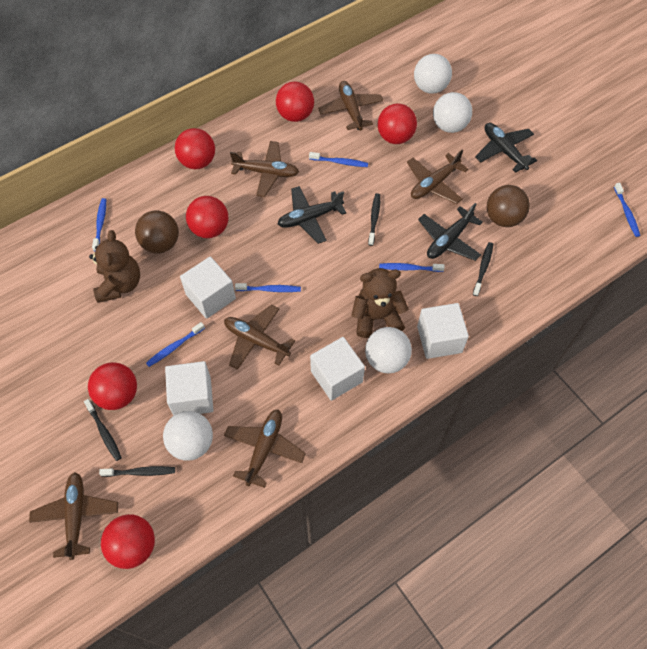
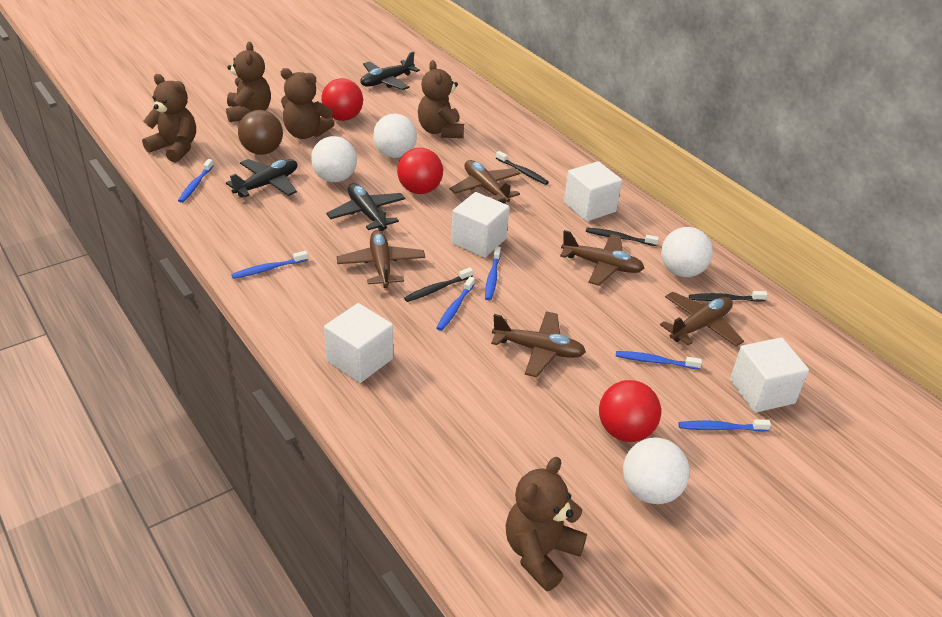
brown ball: [135,210,179,254] [487,185,530,227] = 2 -> [238,110,283,155] = 1
brown plane: [29,472,118,560] [224,305,295,370] [224,409,306,488] [230,141,299,197] [318,81,383,131] [407,150,468,204] = 6 -> [337,230,425,288] [450,160,520,204] [491,311,586,377] [560,230,644,286] [660,292,744,347] = 5
brown teddy bear: [89,230,140,303] [351,268,409,338] = 2 -> [142,74,196,162] [226,42,271,122] [281,68,334,139] [418,60,464,138] [506,457,587,591] = 5
red ball: [88,362,137,410] [101,514,155,569] [175,128,215,169] [186,196,228,238] [276,81,314,122] [378,104,417,144] = 6 -> [321,78,363,121] [397,148,443,194] [599,380,661,442] = 3

